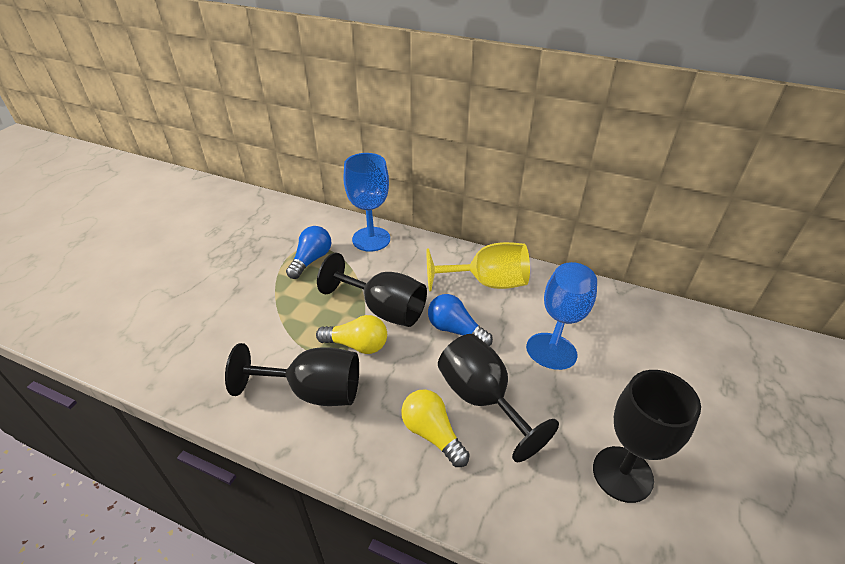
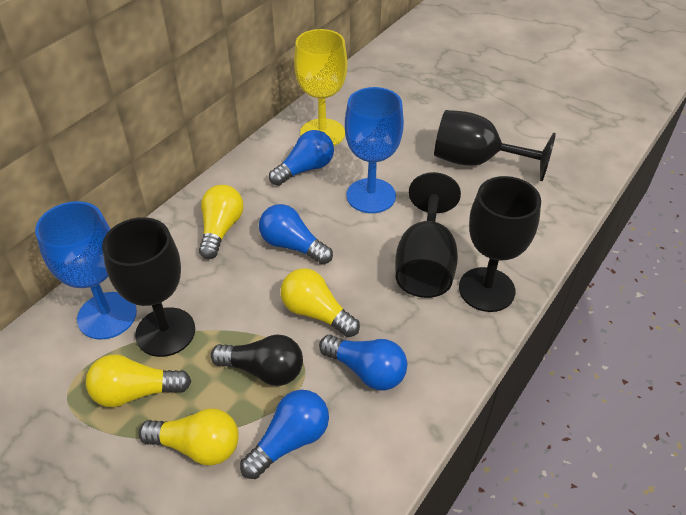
black light bulb: none = 0 -> [211,334,303,386] = 1
blue light bulb: [286,226,331,279] [428,294,493,346] = 2 -> [240,390,329,479] [259,204,333,265] [269,130,334,186] [319,335,407,390] = 4
yellow light bulb: [316,315,387,354] [401,389,470,467] = 2 -> [86,355,191,407] [138,408,239,466] [199,185,244,259] [281,268,360,337] = 4

